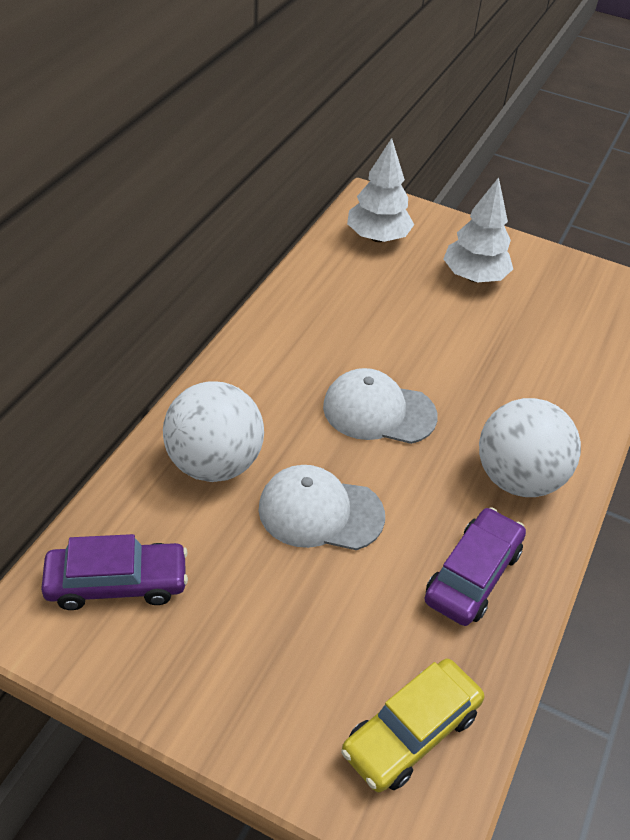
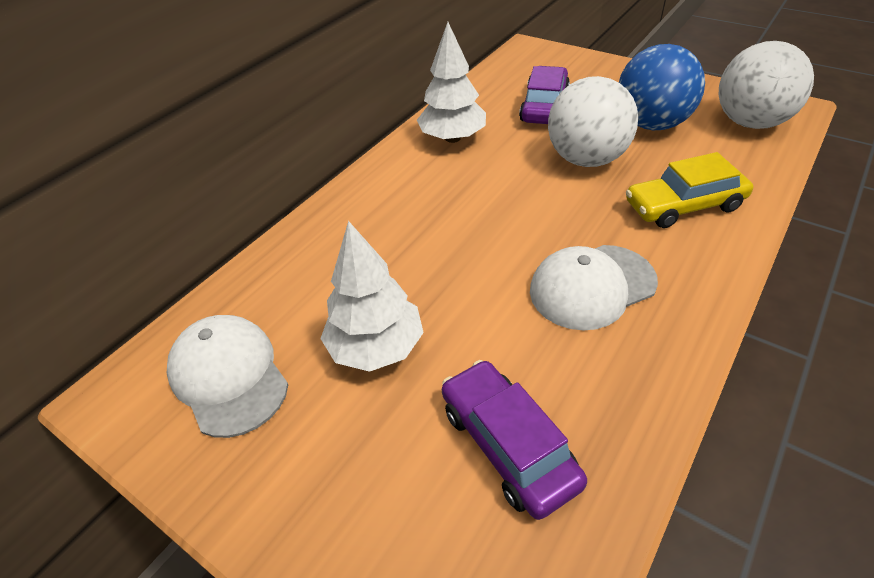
blue ball: none = 0 -> [619,44,705,130] = 1

